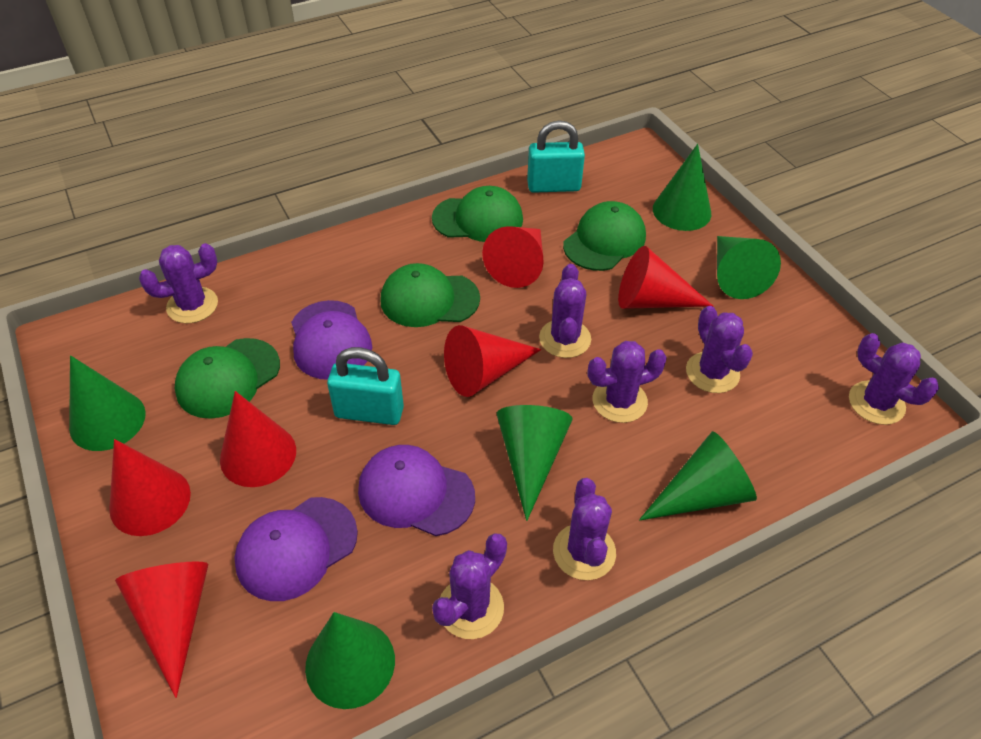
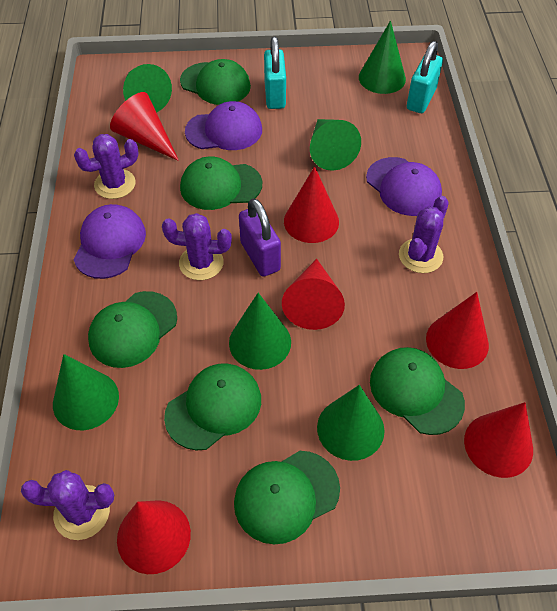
green cap: [175,338,280,419] [380,263,480,327] [432,186,523,242] [563,201,646,271] = 4 -> [88,291,177,368] [164,363,261,450] [180,59,251,105] [180,156,262,210] [234,451,340,545] [370,347,465,435] = 6
purple cactus: [139,243,218,323] [432,533,507,639] [539,264,591,358] [553,478,616,580] [588,341,667,423] [686,306,753,393] [849,333,939,425] = 7 -> [21,470,114,540] [74,134,139,199] [162,213,232,280] [399,196,449,273] = 4
purple padlock: none = 0 -> [239,198,281,277] = 1

